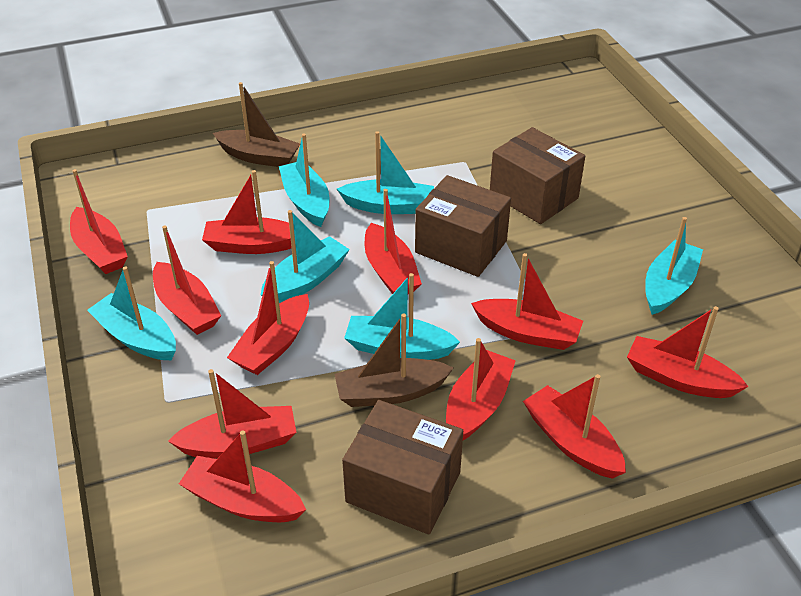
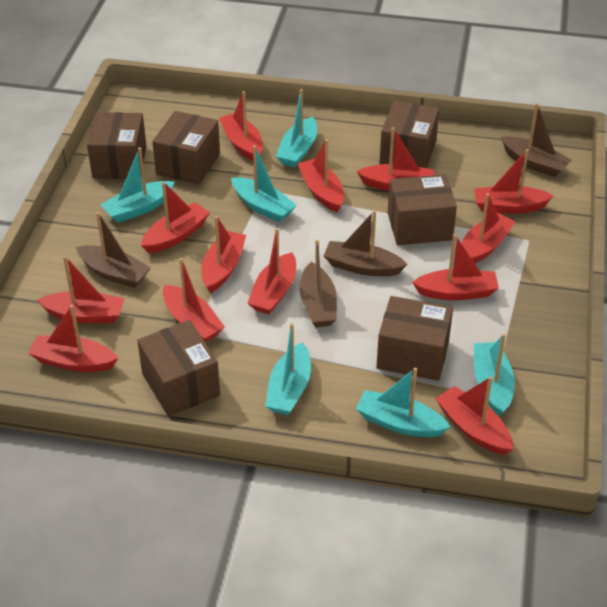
brown boat: [213,82,300,167] [334,314,454,407] = 2 -> [76,212,151,288] [299,240,337,327] [324,210,408,276] [501,103,572,177] = 4
brown box: [342,400,463,534] [415,175,511,277] [490,127,585,224] = 3 -> [87,112,147,179] [137,320,220,416] [152,111,220,185] [377,296,453,381] [380,101,439,168] [388,175,457,245] = 6
red boat: [70,169,128,274] [153,225,221,335] [168,369,296,458] [179,430,306,522] [202,170,292,254] [227,261,309,375] [365,189,422,294] [446,338,516,440] [471,253,583,350] [523,374,626,479] [627,306,749,398] = 11 -> [28,305,118,372] [37,256,124,323] [141,182,210,253] [163,258,225,342] [201,216,246,293] [219,91,263,161] [247,228,296,314] [298,139,344,212] [356,127,434,191] [412,234,499,300] [435,376,514,455] [462,193,516,263] [474,149,554,214] = 13

